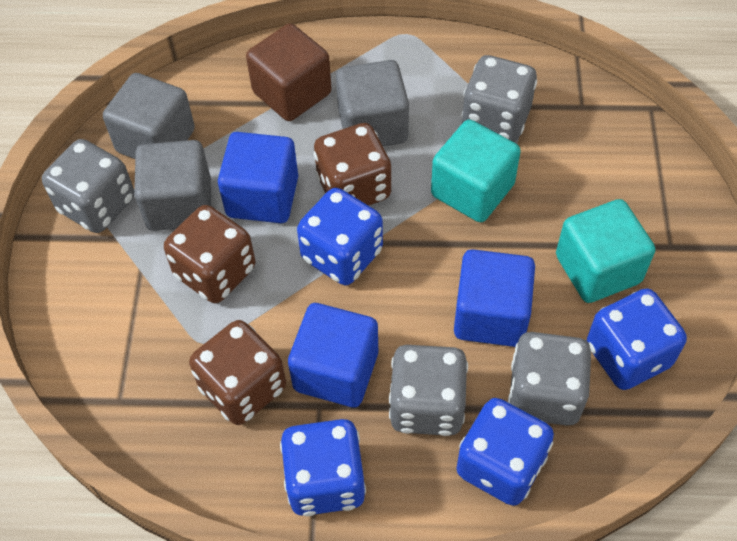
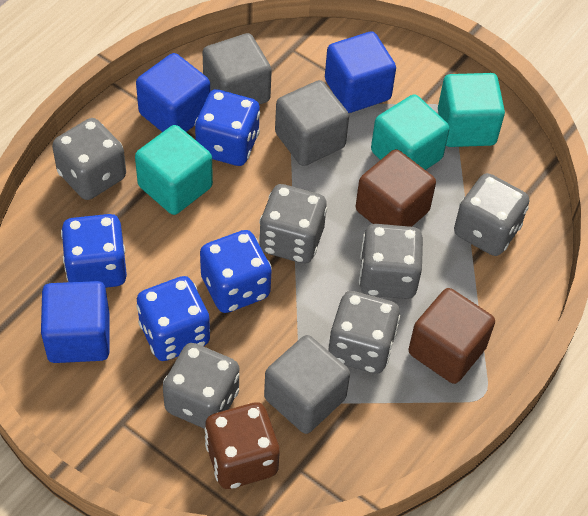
brown cube: [246,23,332,121] = 1 -> [356,149,436,227] [408,288,495,384] = 2
brown dice: [164,205,255,303] [189,320,286,425] [314,123,392,206] = 3 -> [204,403,280,489] = 1
grey dice: [42,139,134,233] [389,345,468,436] [461,55,537,142] [508,332,591,426] = 4 -> [52,118,126,200] [163,343,239,429] [259,184,327,263] [328,291,400,373] [359,224,423,299] [454,173,529,256] = 6
turquoise cube: [431,120,521,222] [556,199,655,303] = 2 -> [135,125,213,215] [371,95,450,170] [438,73,505,147] = 3

